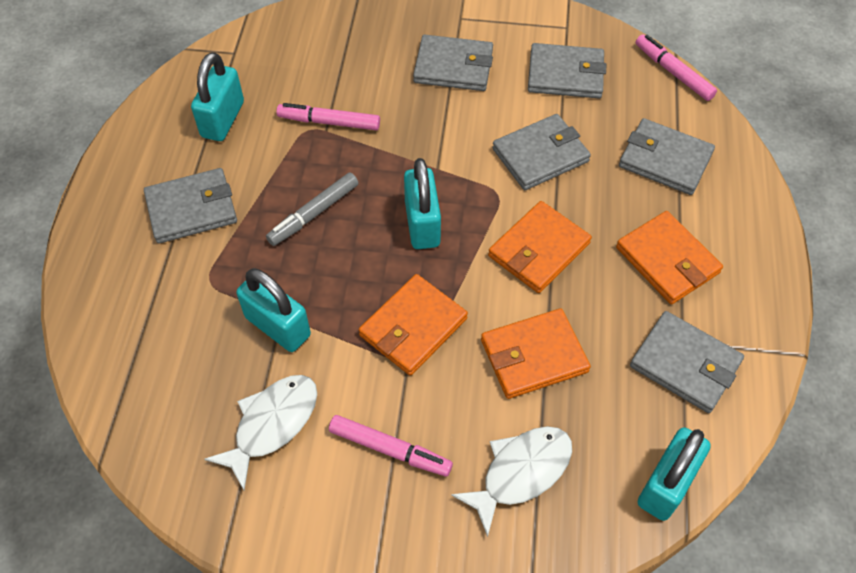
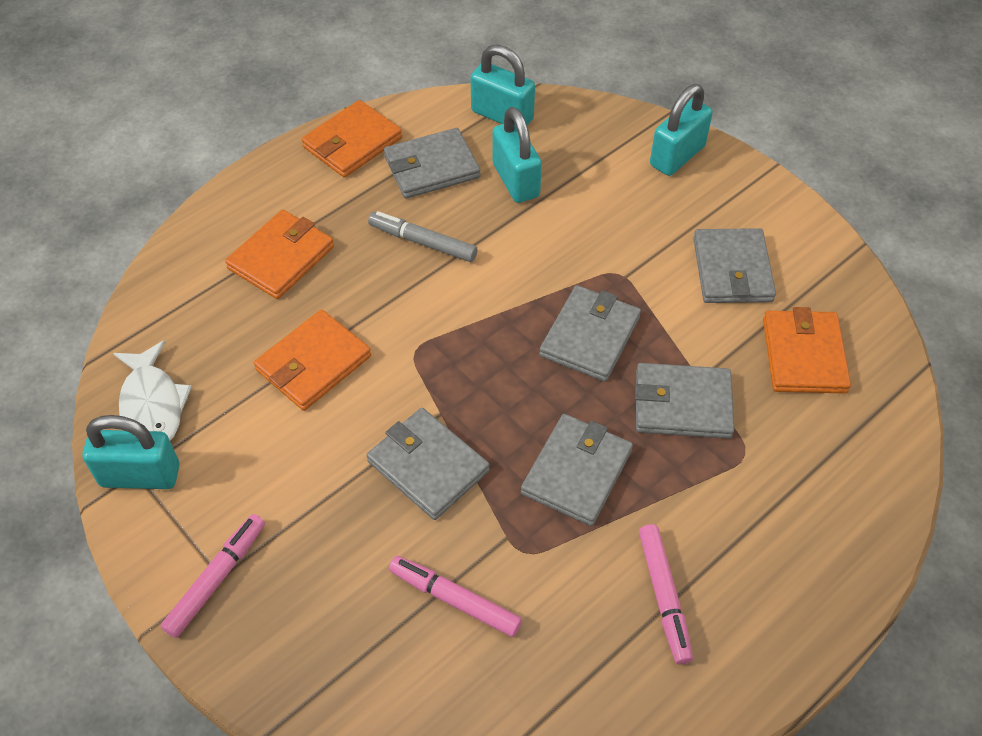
white fish: [205,375,317,490] [451,426,572,537] = 2 -> [113,340,192,441] = 1

